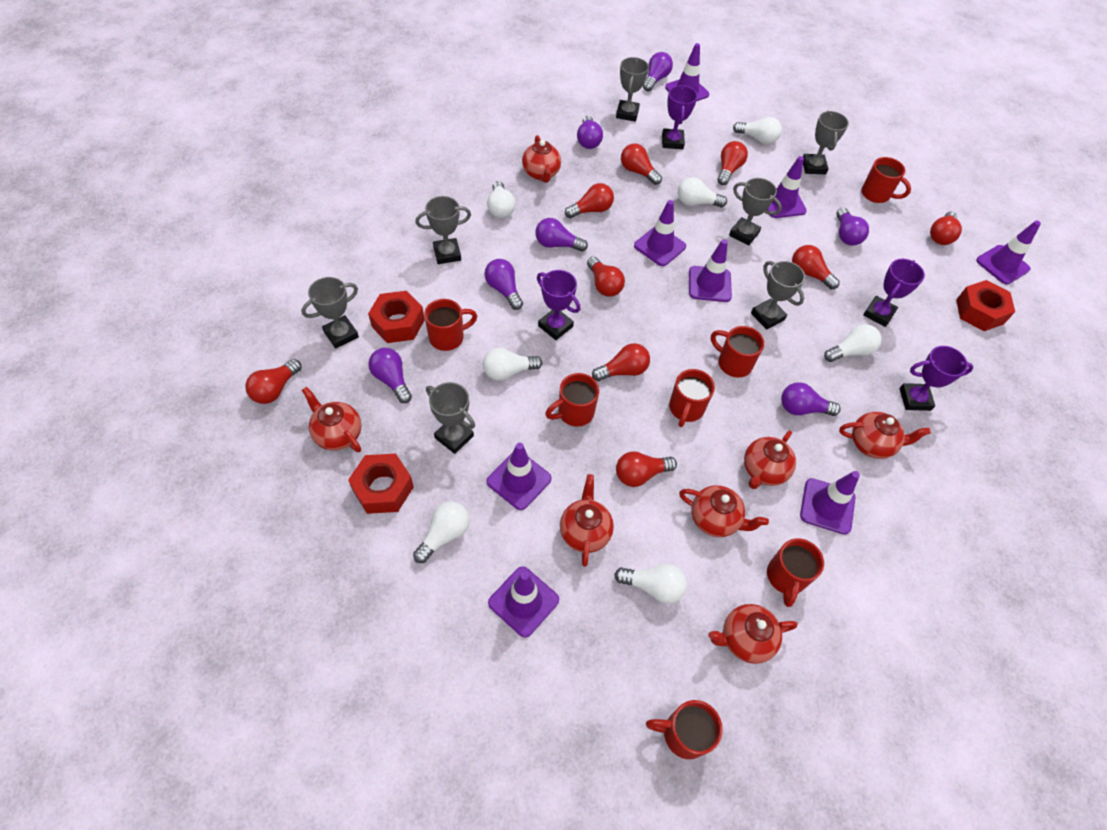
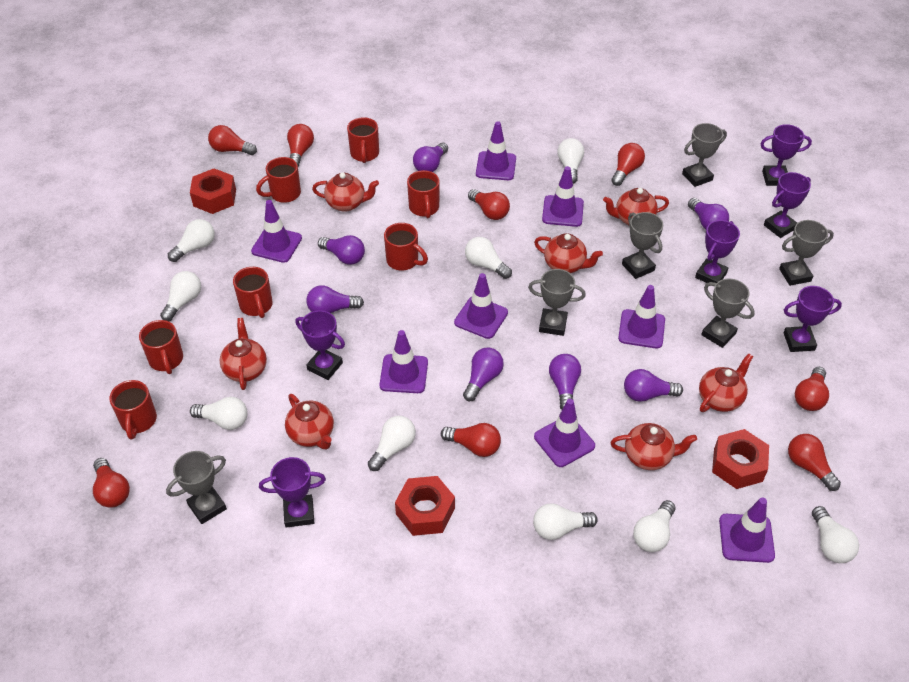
grey trophy: [301,277,359,349] [415,196,471,264] [426,382,475,454] [616,57,649,122] [729,178,782,246] [751,261,805,330] [803,111,849,174] = 7 -> [166,451,227,524] [528,269,586,336] [622,212,663,279] [682,123,727,187] [701,279,755,348] [779,220,834,286] = 6
purple trophy: [537,270,580,340] [662,85,698,149] [863,259,925,327] [900,346,973,411] = 4 -> [259,457,326,528] [295,310,345,380] [695,220,740,287] [761,124,812,186] [764,172,811,238] [784,286,842,352] = 6
red light bulb: [245,359,302,404] [565,183,614,218] [587,257,625,297] [592,343,650,381] [616,451,677,487] [621,143,662,185] [718,141,748,185] [792,245,840,290] [930,211,962,245] = 9 -> [93,458,130,508] [208,125,257,155] [287,124,314,167] [441,423,501,457] [468,189,510,220] [611,143,645,186] [788,434,841,491] [795,367,829,411] = 8
white light bulb: [413,502,470,563] [483,348,543,381] [487,181,515,218] [614,564,687,604] [678,177,727,207] [733,117,782,144] [824,324,881,362] = 7 -> [160,271,201,321] [168,219,215,262] [190,397,248,430] [368,416,416,471] [465,237,512,279] [533,504,598,540] [557,138,584,184] [633,500,676,552] [812,506,859,563] = 9

